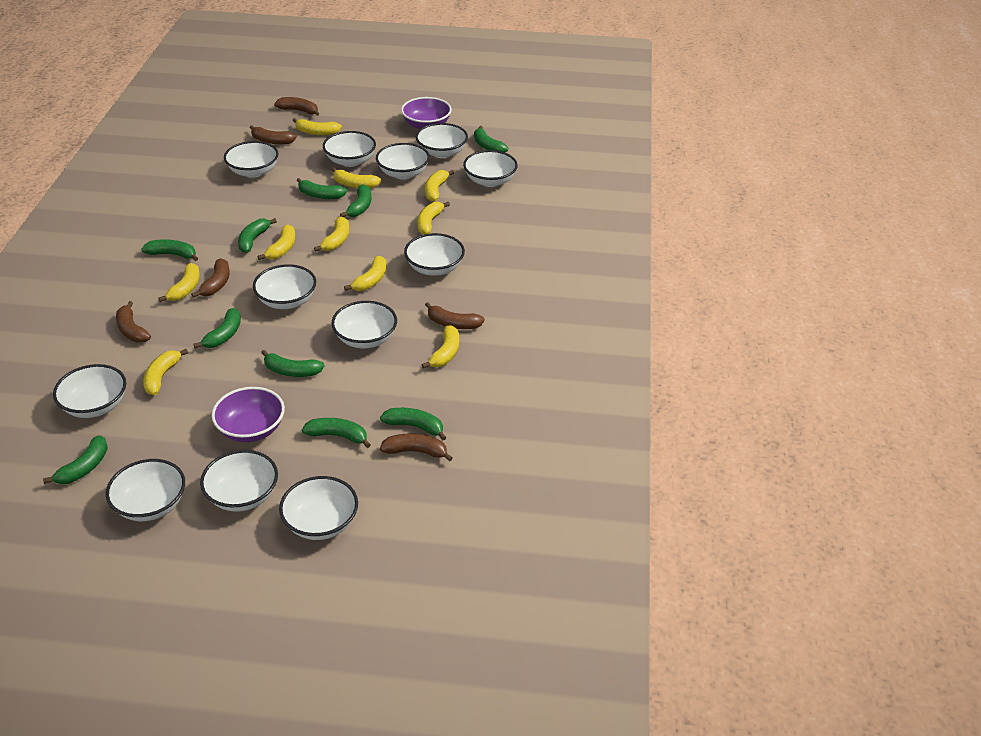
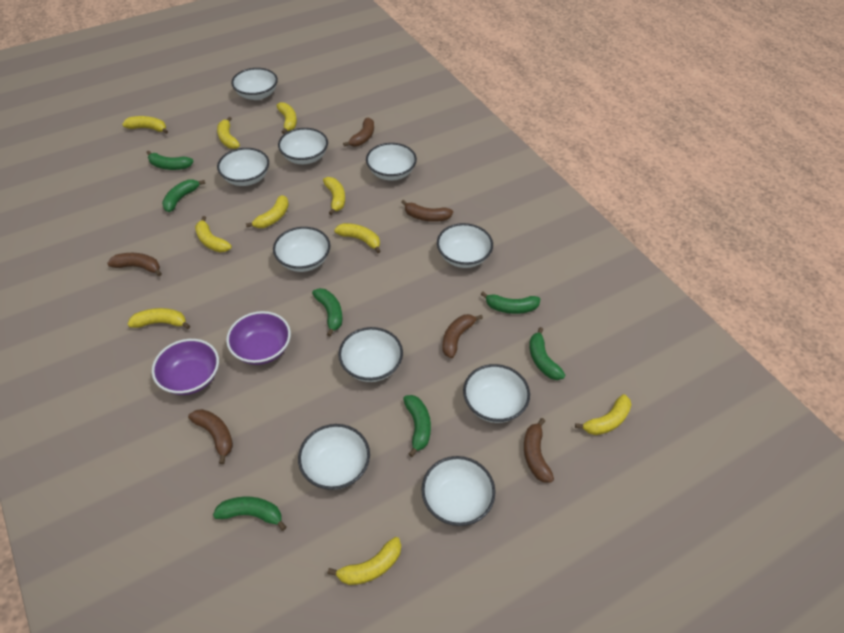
green banana: [43,435,108,484] [141,239,198,261] [193,308,241,348] [238,218,277,253] [261,350,325,377] [297,178,347,199] [302,418,371,448] [340,184,371,217] [380,408,447,440] [474,126,508,152] = 10 -> [147,150,194,170] [162,179,205,212] [213,497,287,531] [312,288,342,336] [403,395,431,457] [481,292,540,314] [529,327,565,380] = 7
white bowl: [53,364,126,418] [106,459,185,521] [200,450,278,512] [224,141,279,178] [253,264,316,309] [279,476,358,540] [323,131,376,167] [331,301,397,348] [376,143,430,179] [404,233,465,276] [416,123,468,158] [463,150,518,187] = 12 -> [217,148,269,186] [231,68,278,100] [273,227,331,272] [278,128,328,164] [298,424,370,490] [338,327,403,382] [366,143,417,181] [421,456,495,526] [437,223,493,268] [463,364,530,423] = 10

